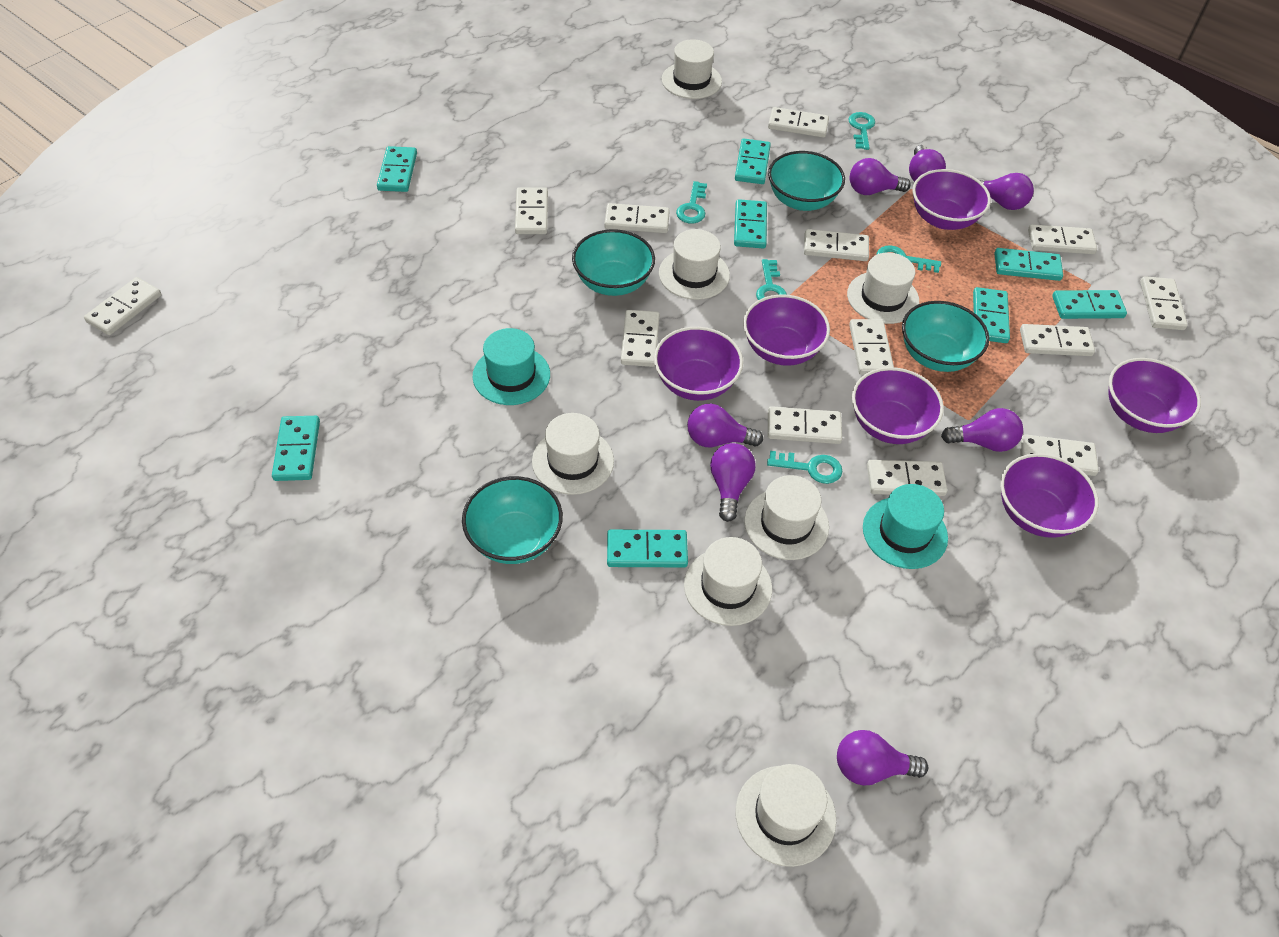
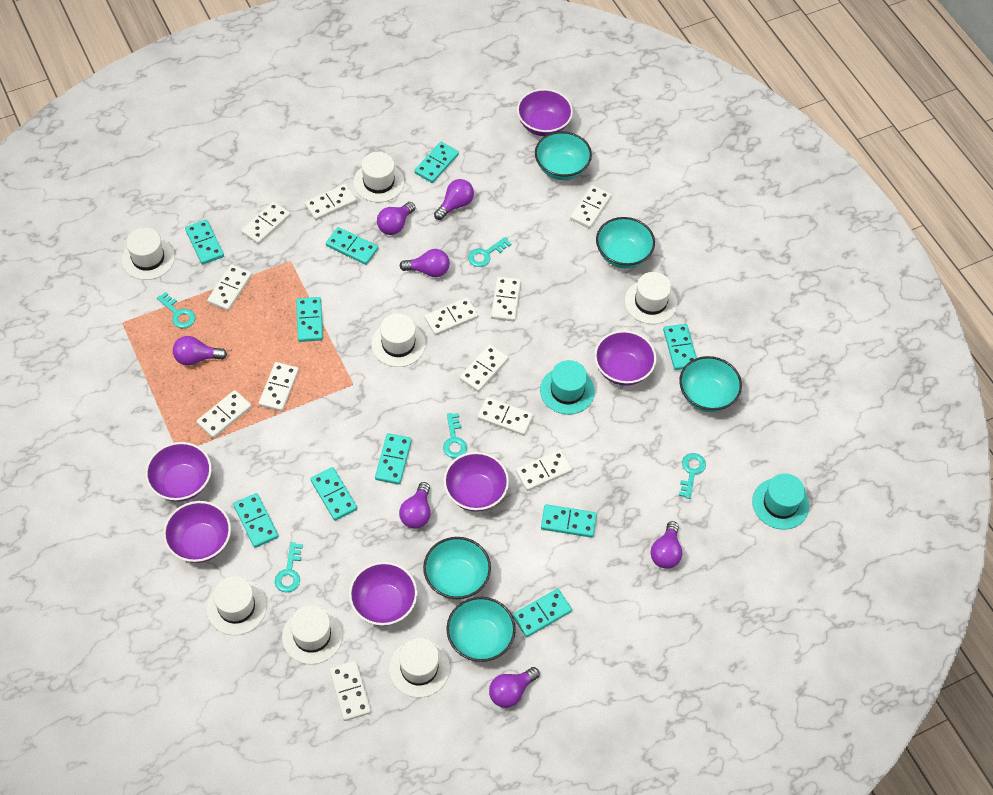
turquoise bowl: [462,476,563,564] [572,229,655,296] [768,151,845,211] [902,301,989,372] = 4 -> [423,537,491,600] [446,597,516,662] [535,131,592,180] [596,217,655,268] [679,356,742,412] = 5
turquoise domino: [272,416,320,481] [377,146,417,192] [607,529,688,567] [734,199,767,248] [735,139,771,184] [973,287,1010,343] [994,248,1063,281] [1052,290,1127,319] = 8 -> [185,220,224,265] [233,493,279,548] [296,297,323,342] [311,467,357,521] [326,227,378,265] [375,433,412,485] [414,142,459,183] [512,589,572,637] [541,504,597,538] [663,324,697,370] = 10
white domino: [84,277,162,335] [515,187,548,234] [604,203,670,233] [621,310,660,367] [768,107,829,138] [768,406,842,444] [804,229,869,261] [849,319,894,375] [867,460,947,496] [1019,434,1099,476] [1020,324,1095,356] [1028,224,1097,254] [1140,276,1188,330] = 13 -> [197,390,252,438] [207,264,252,311] [241,201,290,244] [259,362,299,411] [305,184,357,220] [329,660,371,721] [424,297,478,335] [459,344,509,392] [477,397,533,436] [491,277,521,321] [516,449,573,491] [570,185,612,228] = 12

